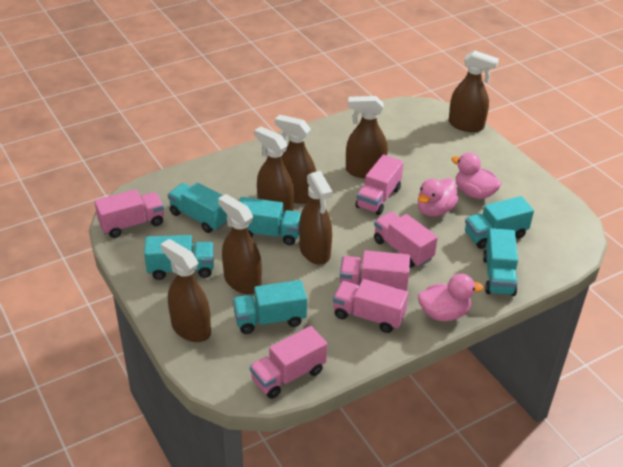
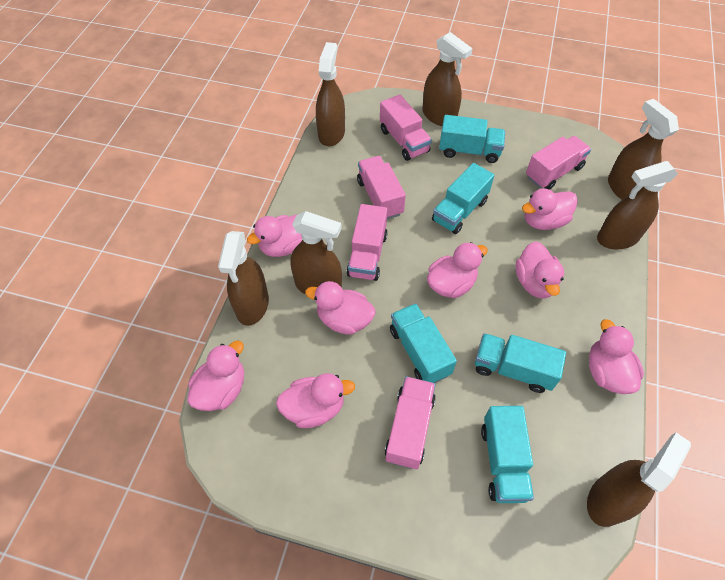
pink duck: [418,178,458,217] [418,274,484,321] [451,153,502,199] = 3 -> [187,340,244,411] [247,214,302,257] [276,373,355,428] [305,281,376,335] [427,242,488,298] [515,241,564,299] [522,188,578,230] [589,319,644,394] = 8
pink truck: [94,189,164,238] [250,326,327,399] [333,279,408,333] [340,250,410,291] [355,154,404,215] [374,212,438,268] = 6 -> [346,204,388,281] [357,156,406,219] [380,95,432,161] [385,376,436,469] [526,136,591,190] = 5
turquoise truck: [144,235,214,280] [168,183,227,233] [233,280,307,334] [239,197,301,245] [465,196,534,249] [483,228,518,296] = 6 -> [390,303,457,383] [432,163,494,234] [439,115,505,163] [475,333,566,393] [481,406,534,503] = 5

